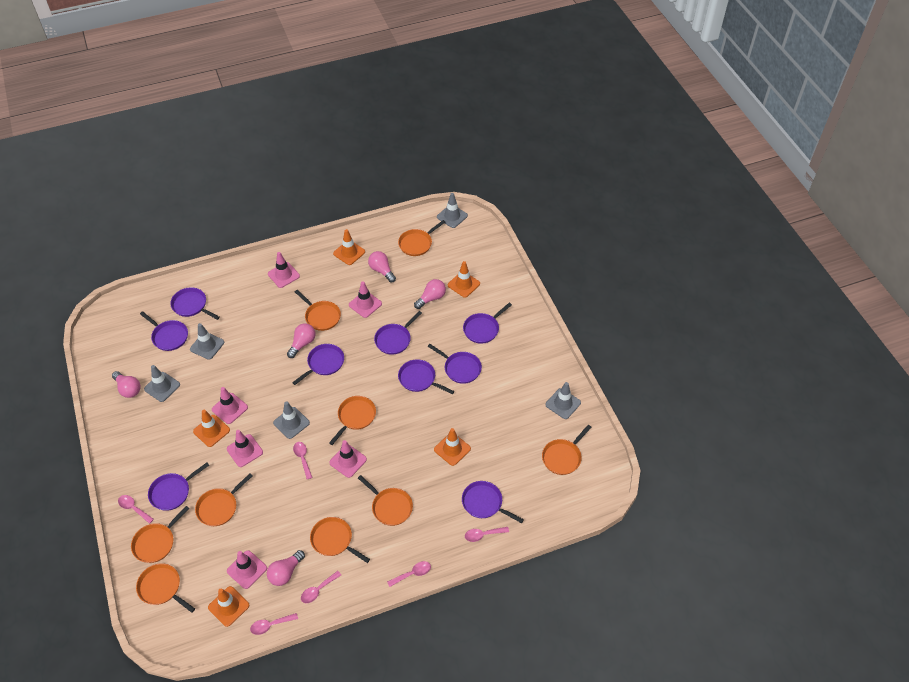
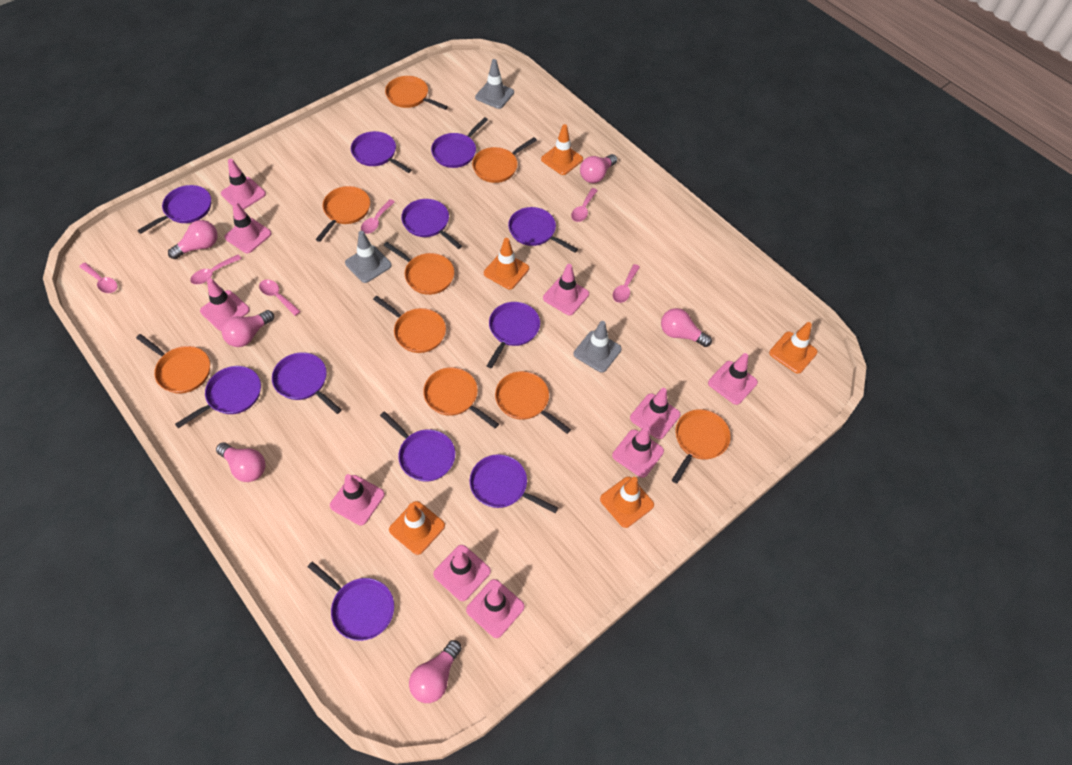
grey traffic cone: [144,365,180,402] [190,323,224,360] [273,401,310,439] [437,193,468,228] [545,382,581,419] = 5 -> [345,231,392,283] [475,59,514,109] [574,321,622,373] = 3
pink light bulb: [112,371,141,398] [267,550,305,586] [287,323,315,358] [368,251,396,283] [414,279,446,309] = 5 -> [168,220,218,259] [216,442,265,482] [222,310,274,347] [409,640,462,703] [580,154,617,183] [661,308,712,347] = 6
pink traffic cone: [212,387,248,424] [227,430,263,467] [227,550,267,589] [268,252,300,288] [329,440,367,478] [349,281,382,318] = 6 -> [200,278,250,331] [221,159,266,210] [224,201,272,253] [330,474,385,525] [433,545,491,601] [466,579,525,638] [543,264,589,315] [612,426,664,478] [630,388,680,439] [708,353,758,405] = 10
purple pan: [140,311,188,351] [148,463,209,511] [170,287,220,320] [292,344,344,385] [374,311,422,355] [398,359,454,394] [428,344,482,384] [462,481,524,523] [463,303,512,344] = 9 -> [137,185,211,234] [175,366,261,429] [272,352,342,414] [308,561,394,641] [351,131,411,173] [380,411,455,482] [401,199,462,249] [431,117,488,168] [470,454,558,513] [487,302,540,369] [508,207,578,253] = 11

